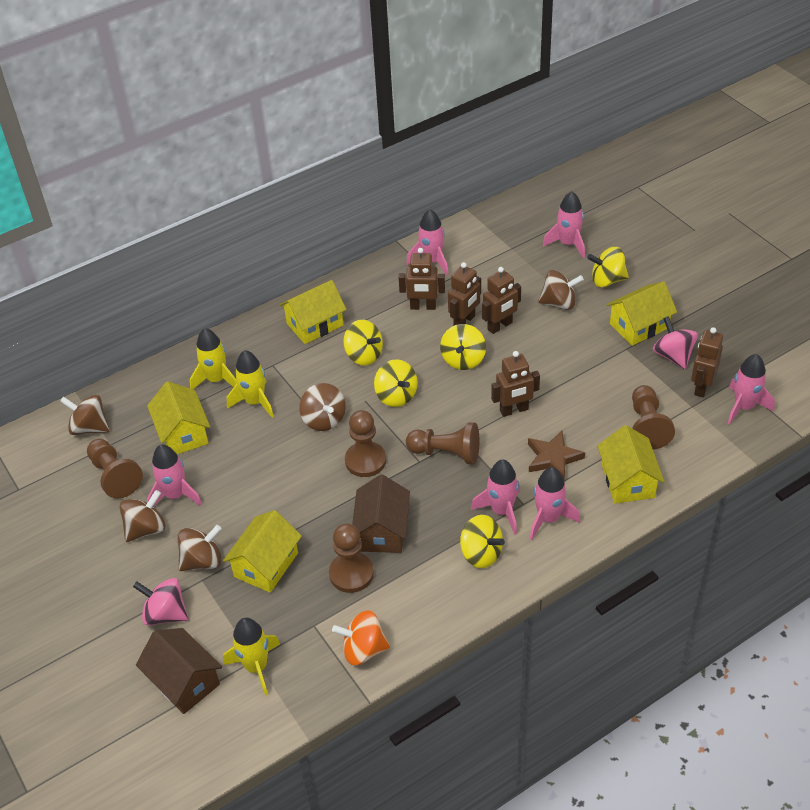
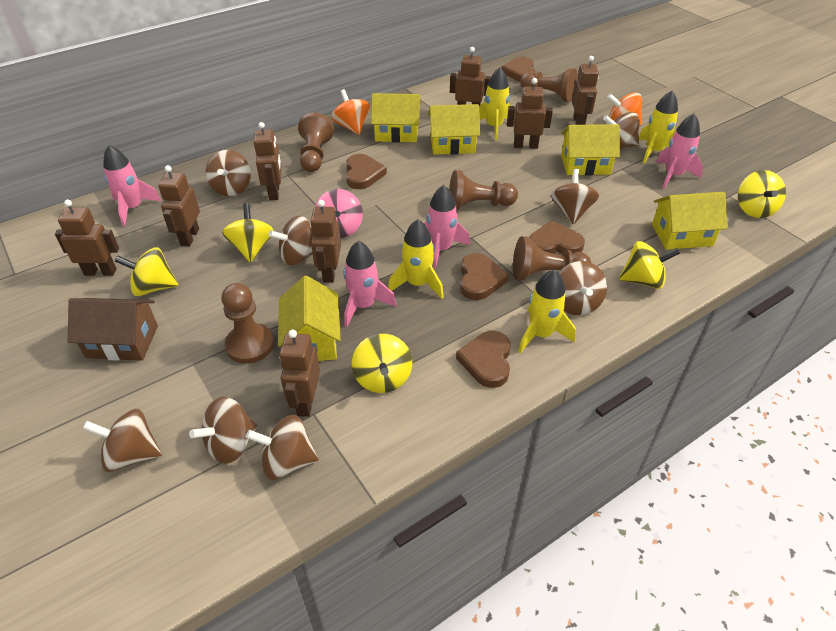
brown heart: none = 0 -> [346,154,387,189] [456,331,511,388] [460,253,509,300] [501,57,536,82] [529,221,585,254] = 5
brown house: [136,628,222,714] [352,474,410,553] = 2 -> [68,298,158,361] = 1
brown robot: [399,248,445,310] [448,262,481,325] [482,267,521,334] [491,351,540,417] [691,327,723,397] = 5 -> [55,200,119,276] [158,165,200,246] [254,122,282,200] [279,330,320,417] [310,200,341,283] [450,47,491,106] [507,78,553,149] [572,56,599,125] = 8
brown spinning top: [60,395,110,435] [119,490,166,542] [178,525,222,571] [299,383,346,431] [538,270,584,310] = 5 -> [83,409,162,472] [189,397,257,464] [206,150,251,196] [246,415,319,480] [268,216,313,265] [551,169,599,224] [559,261,607,315] [603,112,640,149] = 8
brown star: [528,431,585,479] = 1 -> none = 0
orange spinning top: [332,610,390,665] = 1 -> [331,89,370,135] [607,92,642,126] = 2
pink rocket: [147,444,202,507] [406,209,448,275] [471,460,520,535] [530,467,580,540] [543,191,585,258] [727,354,775,425] = 6 -> [103,145,161,226] [343,241,396,327] [424,185,470,269] [656,114,703,189] = 4
pink spinning top: [133,578,188,626] [653,316,698,369] = 2 -> [315,189,363,238] = 1
yellow rocket: [190,328,237,389] [223,618,280,696] [227,350,274,418] = 3 -> [388,219,444,299] [479,67,515,140] [518,270,576,353] [639,91,678,164] = 4

